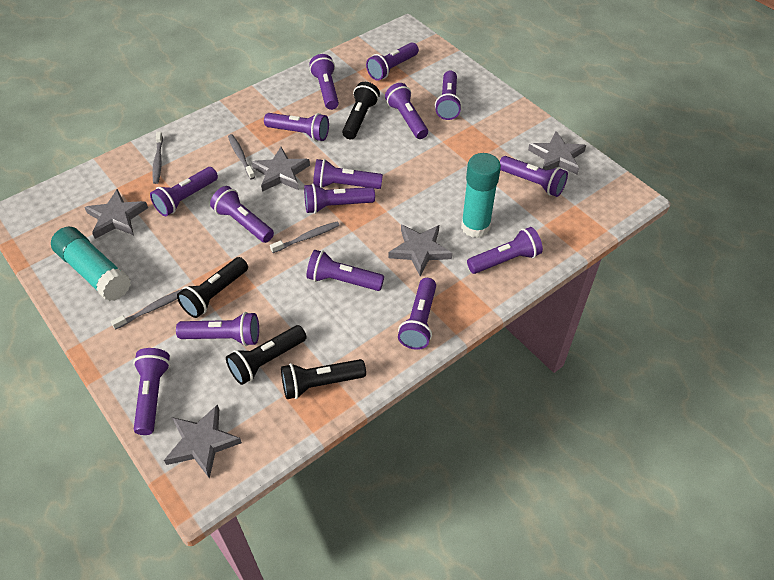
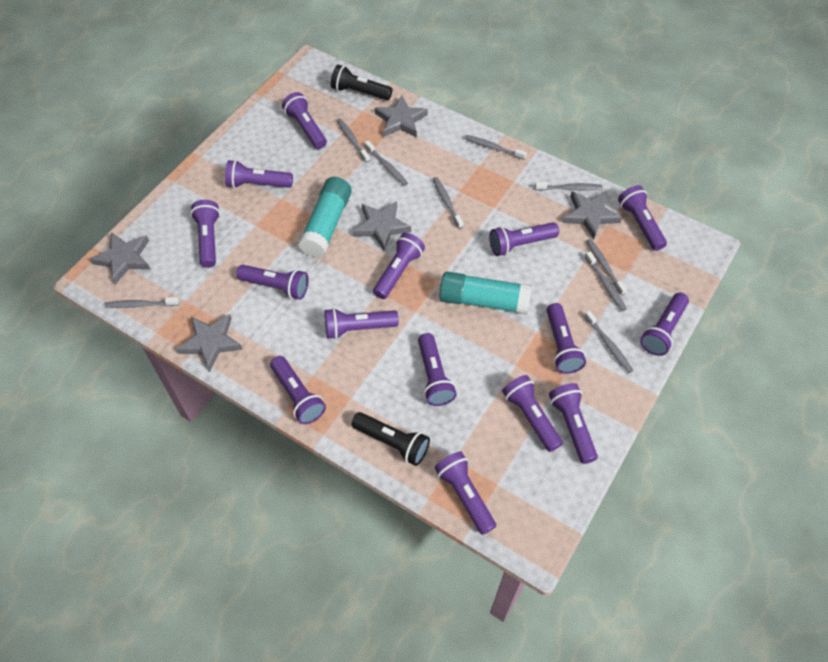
black flashlight: [177,257,248,318] [226,325,307,385] [281,359,366,399] [342,82,380,139] = 4 -> [331,64,393,100] [351,412,430,466] = 2
grey toothbrush: [111,289,182,330] [152,131,163,184] [228,134,255,179] [270,222,340,253] = 4 -> [105,297,179,308] [336,118,370,163] [365,141,408,186] [433,177,463,229] [464,135,527,160] [535,182,603,191] [584,311,634,373] [585,251,627,311] [586,239,627,295] = 9

